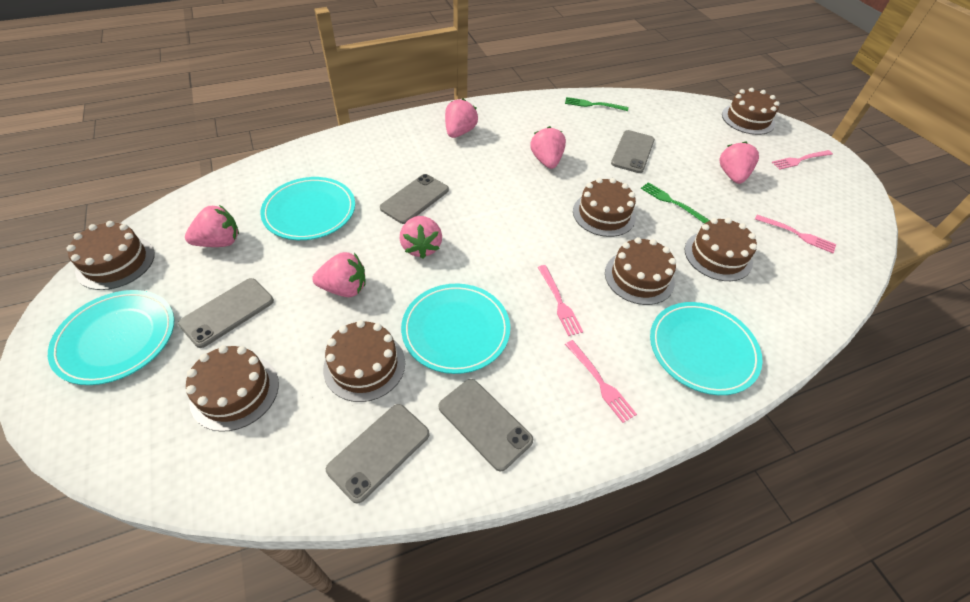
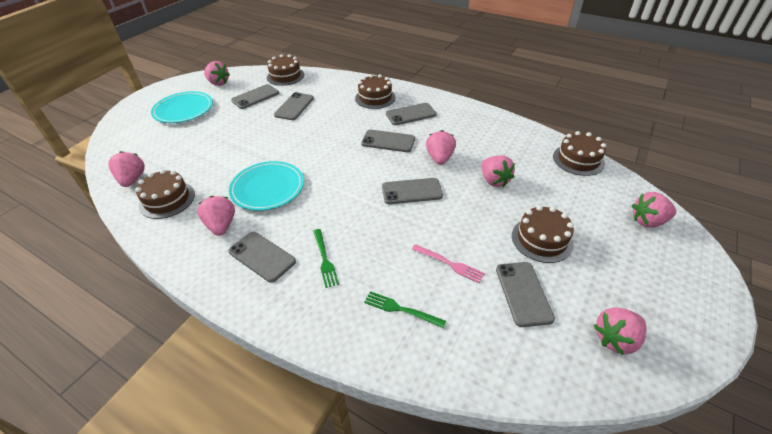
brown cake: [67,221,155,290] [186,345,279,432] [323,320,405,402] [573,178,636,237] [605,237,676,305] [685,218,757,281] [722,88,780,135] = 7 -> [135,169,195,219] [267,54,304,86] [355,74,396,109] [512,205,574,263] [553,131,606,176] = 5
grey phone: [178,278,274,348] [326,404,430,504] [380,174,449,224] [439,379,533,472] [611,130,655,173] = 5 -> [228,232,296,283] [231,84,279,109] [274,92,314,120] [361,130,415,152] [382,178,443,204] [386,103,437,125] [496,262,555,327] = 7
pink fork: [538,265,583,336] [565,340,637,423] [755,214,836,253] [772,150,833,170] = 4 -> [412,244,485,283] = 1
pink strawberry: [185,205,239,247] [312,252,366,297] [400,216,442,259] [445,99,478,138] [530,126,566,169] [720,141,759,184] = 6 -> [109,151,145,187] [197,196,235,236] [204,61,230,86] [426,130,456,165] [482,155,515,187] [594,308,647,355] [632,192,676,228] = 7
turquoise plate: [48,290,174,385] [260,177,355,240] [401,284,510,374] [650,302,762,395] = 4 -> [151,91,213,123] [229,161,304,211] = 2

